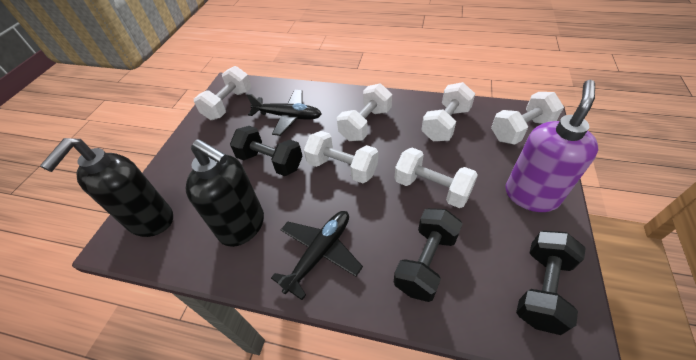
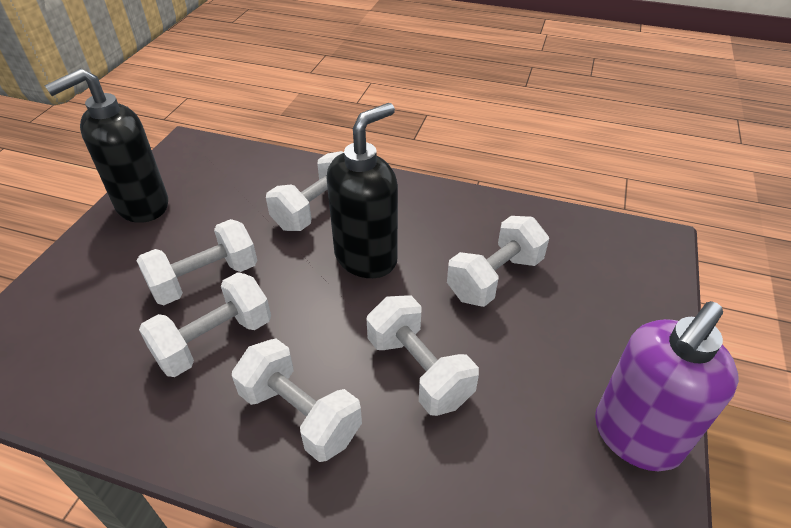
black dumbbell: [230,126,303,176] [394,208,463,302] [516,231,586,335] = 3 -> none = 0
black plane: [247,90,322,136] [271,211,363,300] = 2 -> none = 0

